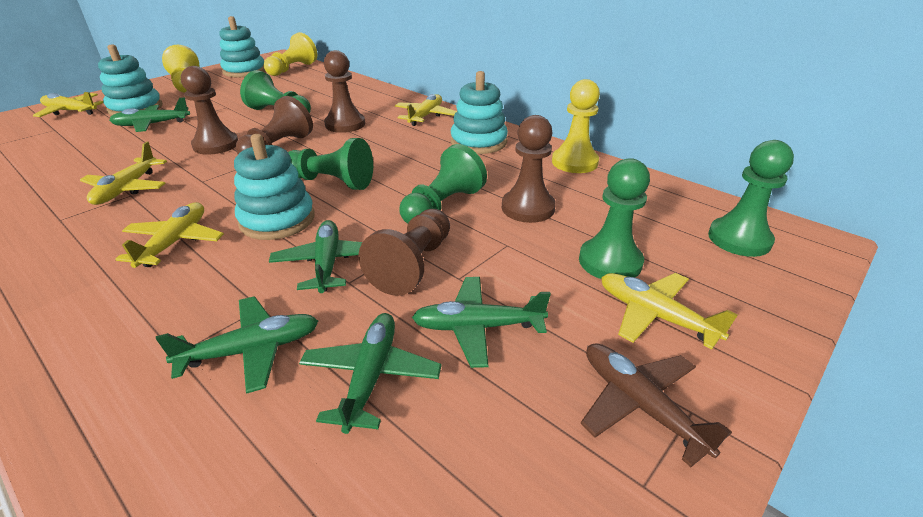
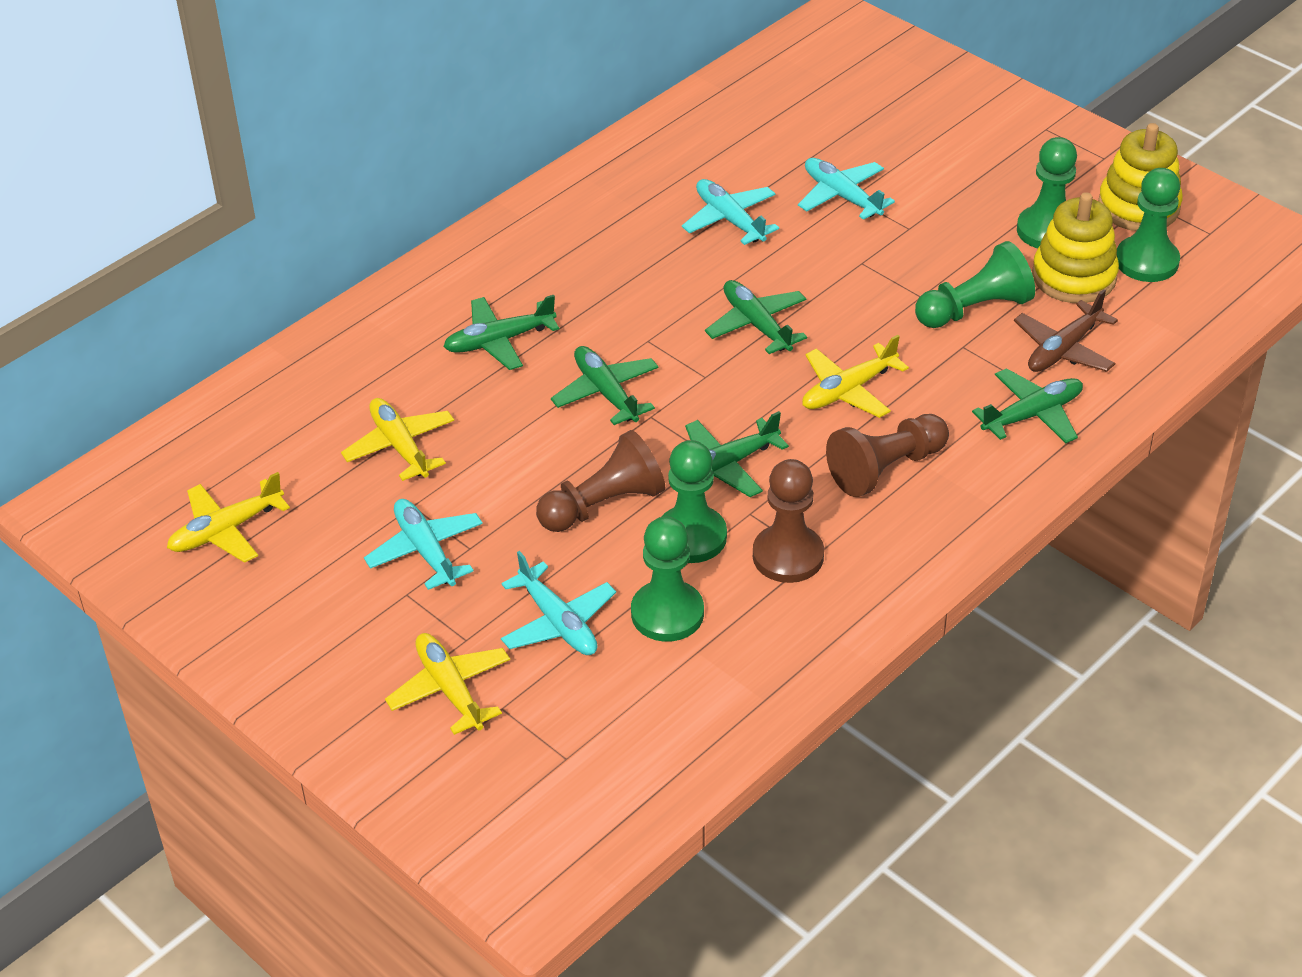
brown pawn: [181,66,238,155] [236,96,313,154] [324,50,365,133] [359,209,450,296] [502,115,556,223] = 5 -> [536,430,665,532] [753,459,824,583] [826,414,949,497] = 3
turquoise plane: none = 0 -> [364,499,483,590] [501,551,616,655] [682,179,779,245] [798,158,895,220] = 4
turquoise stacking toy: [98,44,163,115] [219,16,265,77] [234,134,315,240] [451,71,508,154] = 4 -> none = 0
yellow pawn: [162,45,199,93] [264,32,317,76] [552,79,600,173] = 3 -> none = 0
yellow plane: [33,92,103,117] [80,142,167,205] [115,202,224,268] [395,94,457,126] [601,273,738,349] = 5 -> [167,472,290,563] [341,398,454,481] [385,633,510,735] [802,335,909,418] = 4
yellow stacking toy: none = 0 -> [1032,192,1119,303] [1098,123,1183,231] = 2

